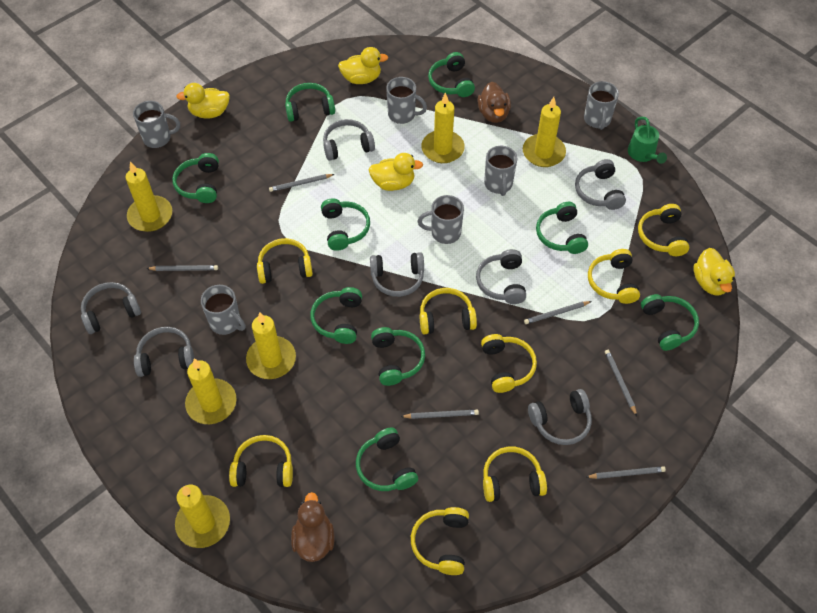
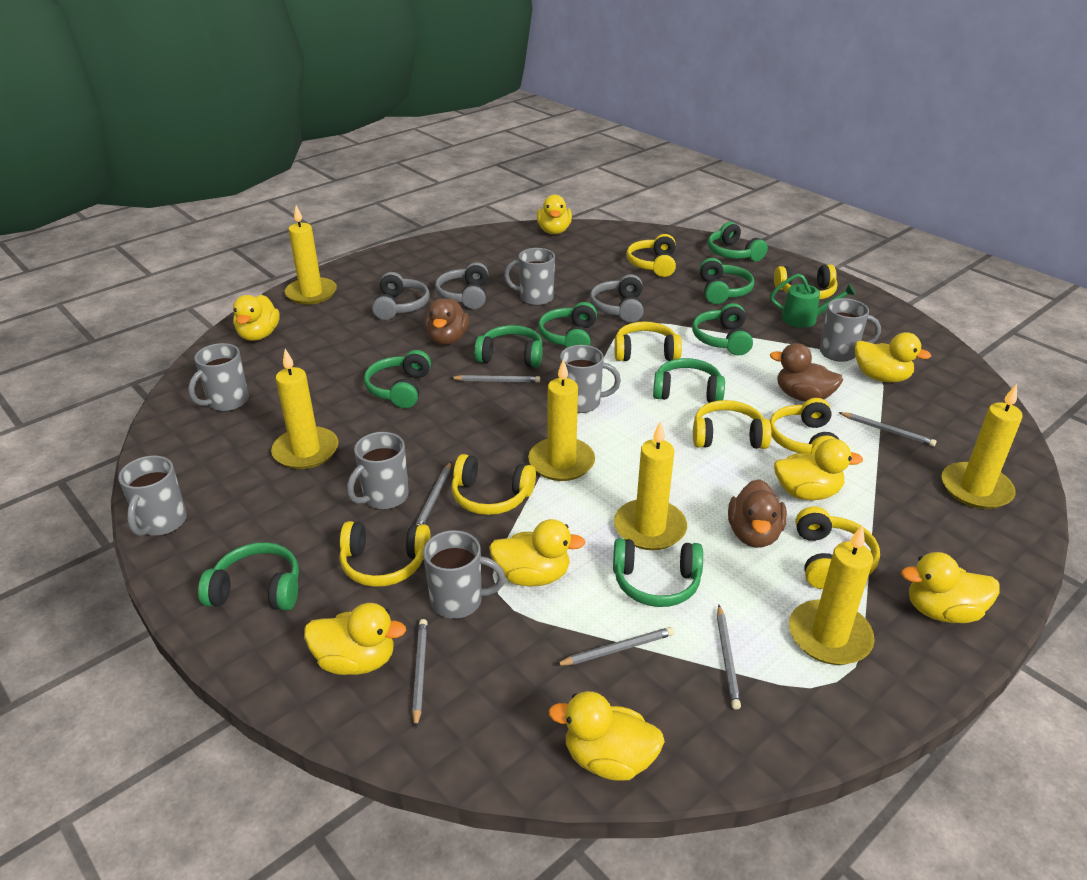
brown duck: [291,492,335,562] [477,82,511,123] = 2 -> [425,298,469,345] [728,479,787,548] [770,343,843,402] = 3
grey headphones: [81,282,141,334] [134,327,194,377] [323,119,375,161] [370,252,424,297] [476,249,526,304] [528,389,592,445] [575,159,626,210] = 7 -> [372,272,429,320] [435,262,488,309] [590,274,644,323] = 3
grey mug: [133,101,180,148] [201,285,245,335] [386,77,427,124] [418,195,464,244] [484,146,517,196] [584,81,619,130] = 6 -> [118,456,187,536] [188,343,249,411] [347,432,409,510] [423,530,505,619] [504,248,555,306] [560,345,621,413] [820,298,881,362] = 7
yellow duck: [176,83,230,119] [338,47,388,84] [369,153,423,191] [694,248,735,296] = 4 -> [233,295,280,341] [304,603,406,675] [489,519,585,586] [536,195,572,234] [548,691,665,781] [774,439,863,500] [855,332,931,382] [901,552,1000,623] = 8

